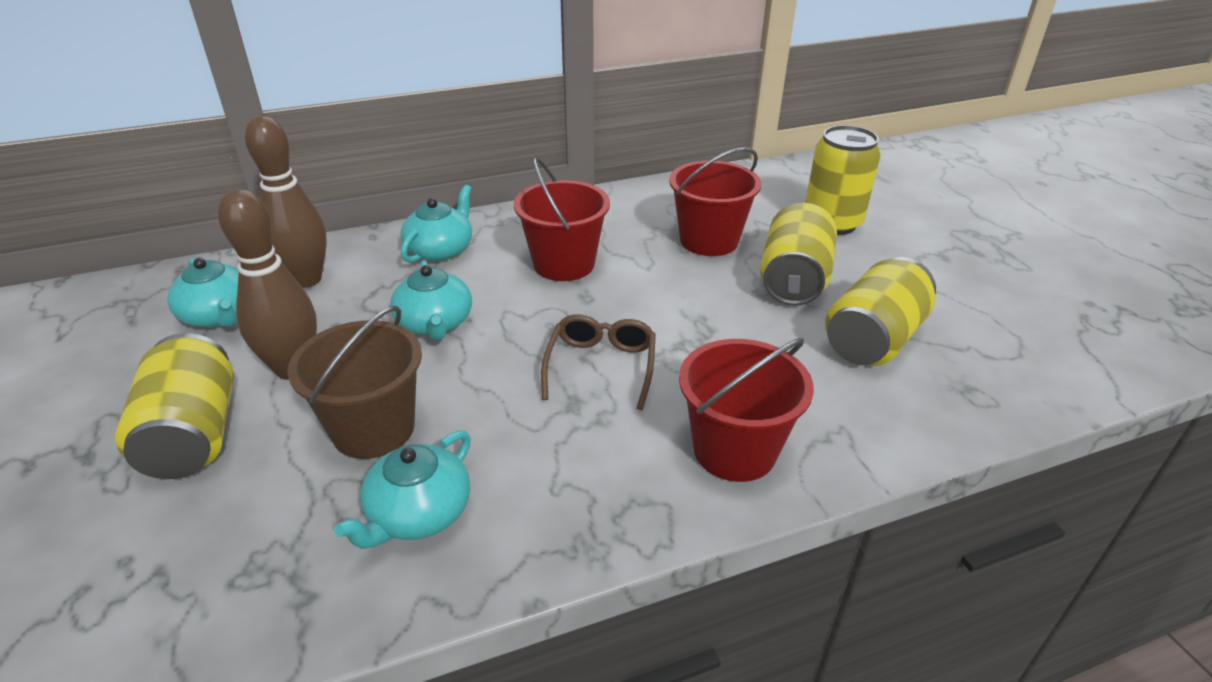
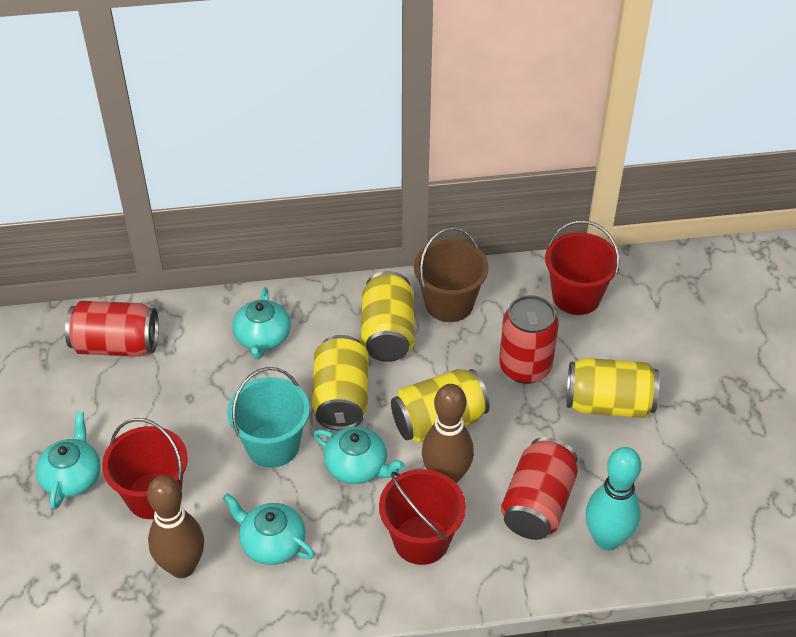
brown glasses: [541,314,656,410] = 1 -> none = 0
red can: none = 0 -> [65,301,159,357] [499,295,559,384] [501,437,578,540] = 3
turquoise bowling pin: none = 0 -> [586,447,641,550] = 1
turquoise bucket: none = 0 -> [227,367,310,468] = 1

